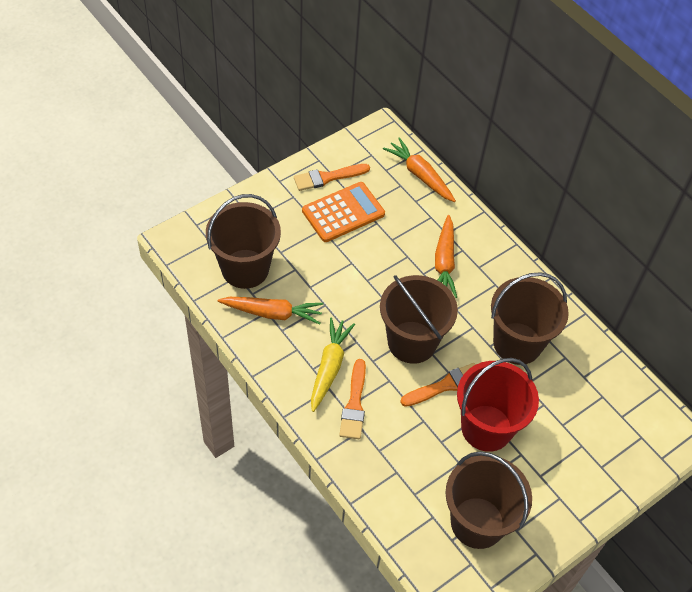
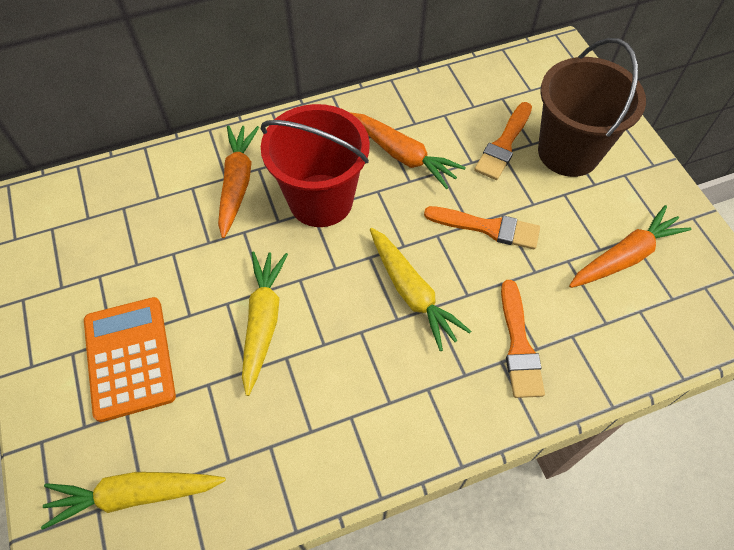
brown bucket: [206,194,281,289] [380,275,458,364] [445,451,532,549] [491,272,569,365] = 4 -> [538,38,646,177] = 1
yellow carrot: [311,317,355,412] = 1 -> [41,472,226,530] [242,252,288,396] [370,228,471,351] = 3

